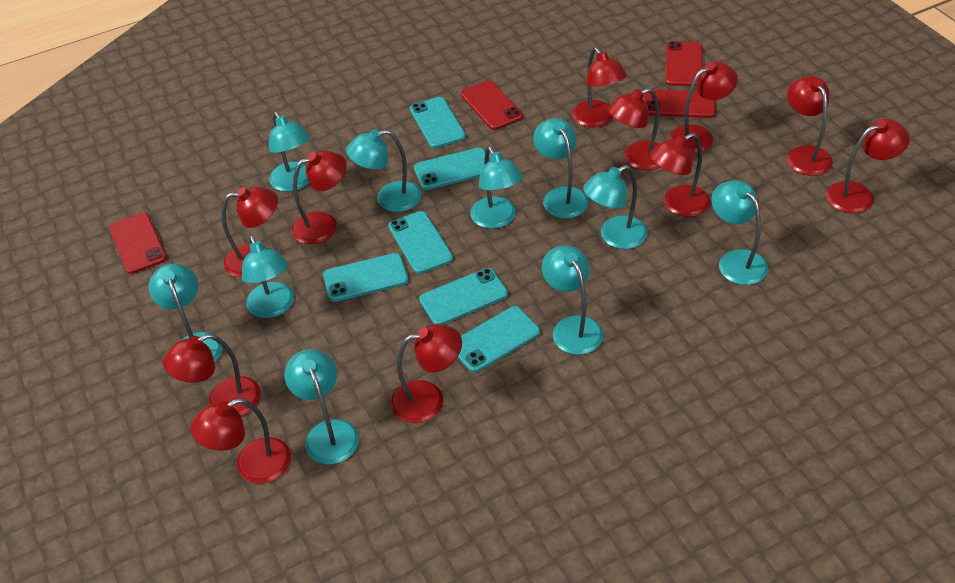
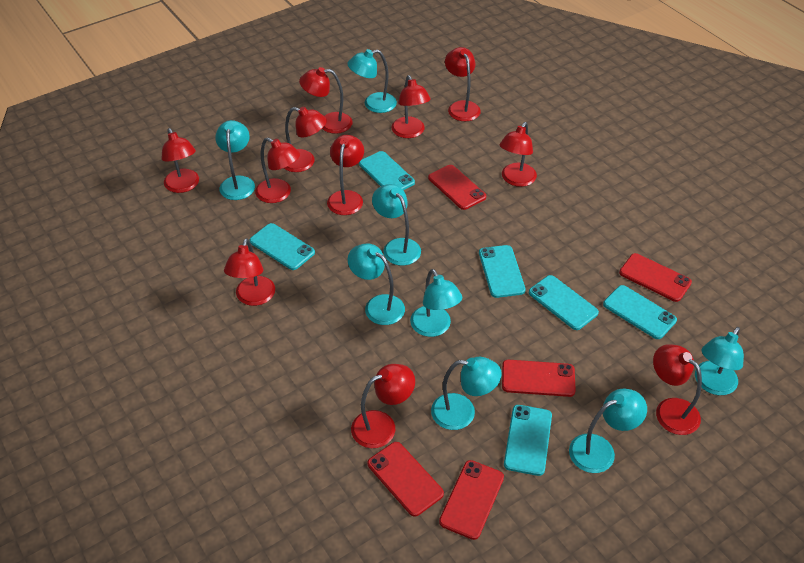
red phone: [109,212,167,274] [461,80,523,130] [643,89,715,118] [665,41,703,86] = 4 -> [368,442,444,517] [428,165,486,210] [439,460,504,540] [502,360,576,397] [619,253,692,302] = 5
turquoise lamp: [149,264,223,362] [242,235,294,318] [269,112,310,192] [284,349,359,464] [346,129,422,212] [470,146,523,229] [533,118,589,218] [542,246,604,355] [583,165,648,249] [712,180,768,285] = 10 -> [215,120,255,200] [348,49,397,113] [348,243,405,325] [372,184,421,266] [410,269,462,337] [431,357,502,430] [569,389,647,473] [695,327,744,395] = 8

